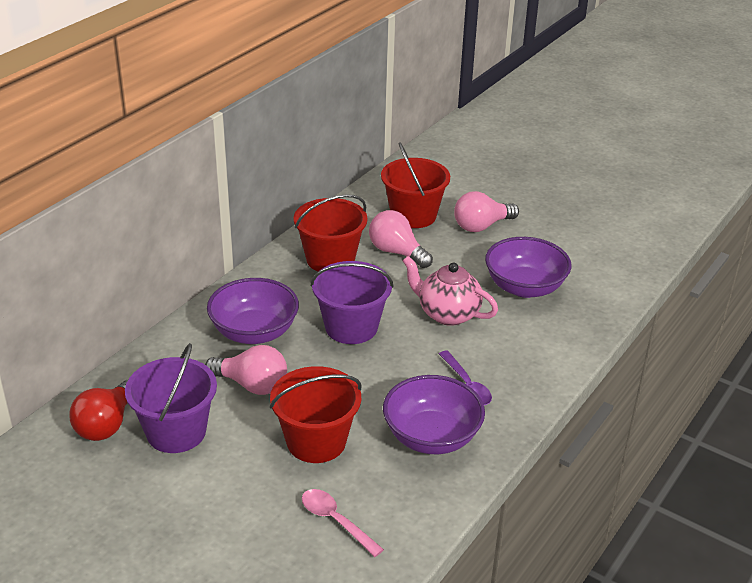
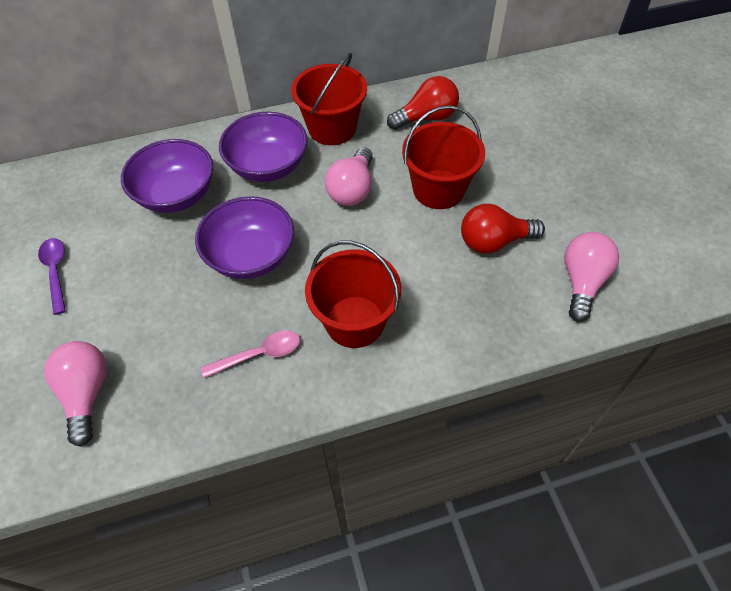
pink teapot: [403,256,498,326] = 1 -> none = 0
purple bucket: [125,343,217,453] [310,261,394,344] = 2 -> none = 0
red light bulb: [69,380,128,441] = 1 -> [387,76,459,130] [461,204,545,254] = 2

